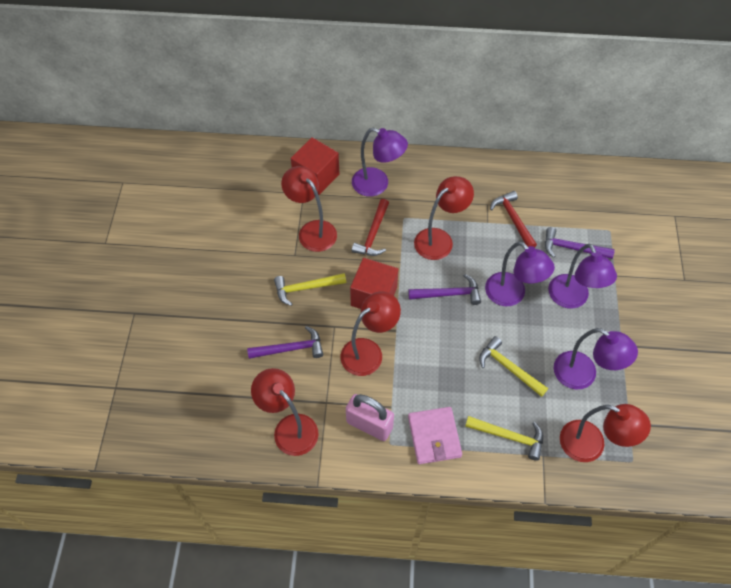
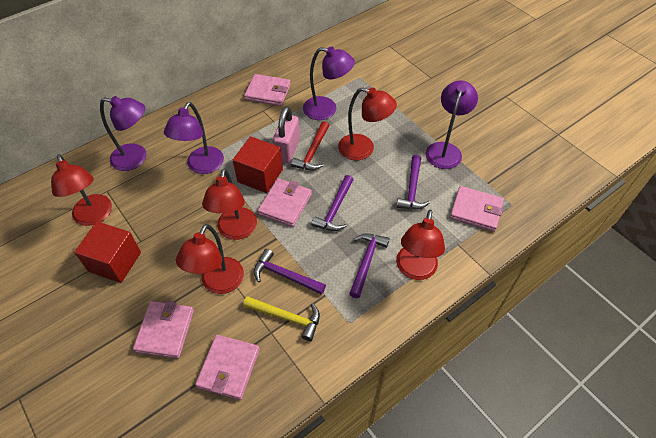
pink wallet: [408,407,462,464] = 1 -> [133,301,194,359] [195,335,260,400] [244,74,291,106] [258,178,312,227] [450,186,504,232] = 5
purple hammer: [247,326,323,359] [408,274,481,305] [545,227,615,259] = 3 -> [254,249,326,295] [311,175,354,231] [349,233,390,298] [396,155,430,209] = 4
red hammer: [352,199,389,256] [490,191,537,248] = 2 -> [291,121,329,171] = 1
yellow hammer: [274,273,346,306] [465,416,543,461] [479,336,548,397] = 3 -> [243,296,320,341] = 1

